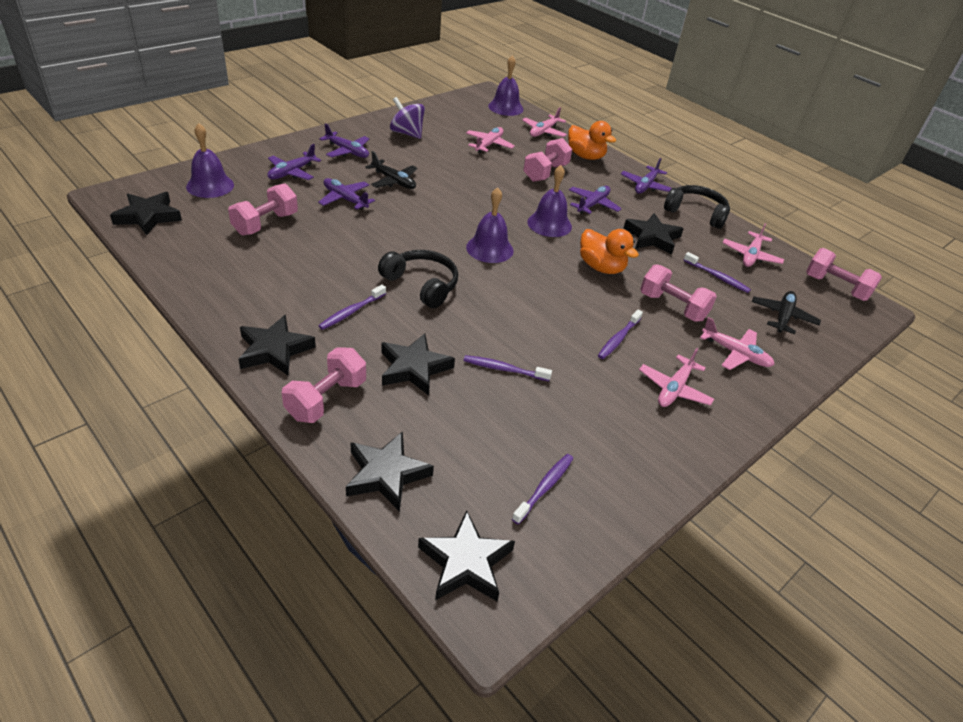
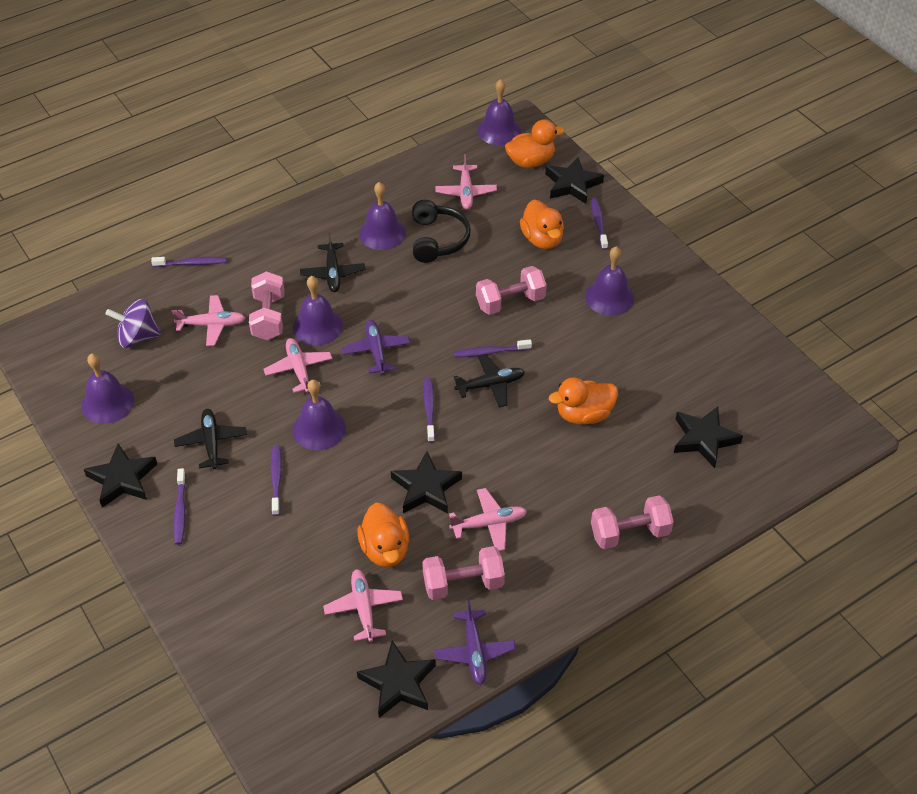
black headphones: [378,250,458,308] [664,185,730,229] = 2 -> [412,200,471,263] = 1
black plane: [365,151,417,189] [752,291,821,334] = 2 -> [174,409,247,469] [300,233,365,292] [454,354,525,407] = 3
black star: [110,192,182,236] [239,315,316,375] [346,431,434,512] [381,333,455,396] [418,511,515,601] [624,213,684,255] = 6 -> [84,443,157,508] [357,640,436,718] [391,451,462,513] [545,157,604,204] [674,407,743,468] = 5
orange duck: [568,121,616,160] [580,229,639,274] = 2 -> [357,503,409,567] [505,119,565,168] [520,200,564,249] [549,377,618,425] = 4
pink dumbbell: [228,183,298,235] [282,347,366,423] [523,138,572,182] [640,264,717,322] [806,248,882,301] = 5 -> [249,271,284,340] [422,546,505,600] [476,266,547,315] [591,495,674,549] = 4
purple bell: [186,123,234,198] [466,187,514,263] [488,55,523,116] [527,165,572,237] = 4 -> [81,353,134,424] [293,276,343,345] [293,380,346,450] [359,182,406,250] [477,79,521,145] [585,247,634,316] = 6
purple plane: [267,144,321,180] [318,178,375,210] [319,123,370,158] [569,186,622,214] [621,158,672,194] = 5 -> [342,320,410,375] [434,600,516,685] = 2
purple toothbrush: [318,285,386,330] [464,355,552,381] [512,454,573,524] [598,310,643,359] [683,252,751,293] = 5 -> [151,257,227,267] [174,468,186,545] [271,445,282,516] [424,377,435,443] [454,339,532,357] [591,198,608,250] = 6

